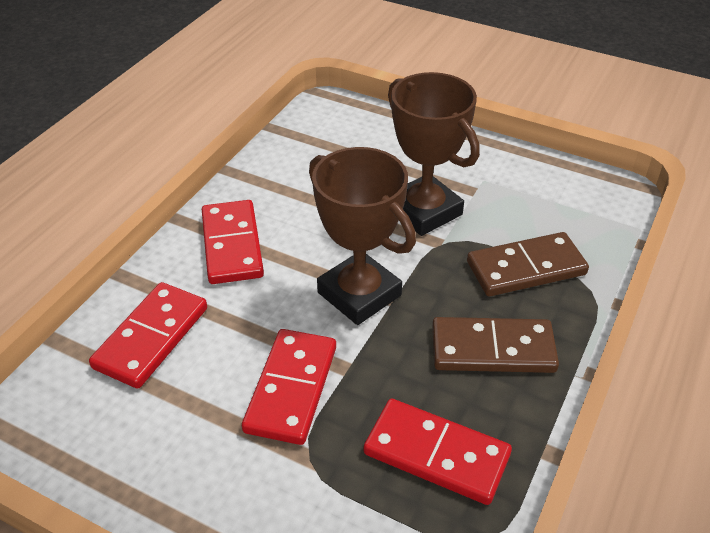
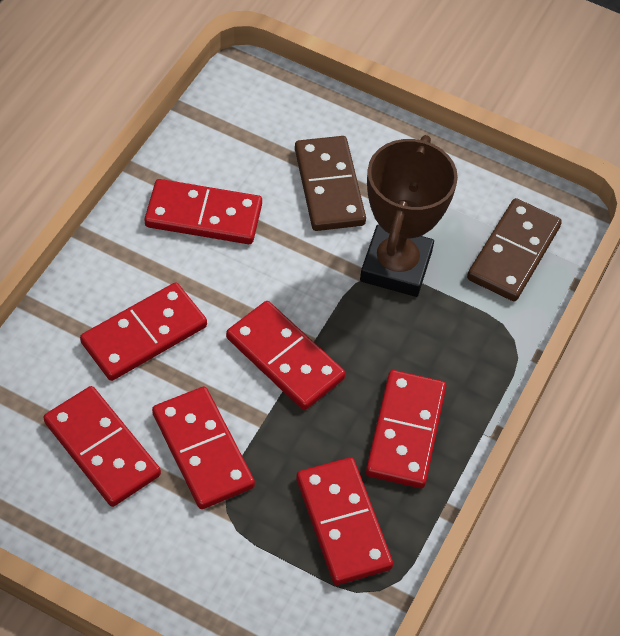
brown trophy: [309,147,416,325] [388,72,480,236] = 2 -> [360,135,458,297] = 1
red domino: [89,282,207,389] [202,200,264,284] [242,329,336,445] [364,399,512,505] = 4 -> [43,386,161,507] [80,282,207,381] [145,179,262,244] [152,387,255,509] [226,301,345,410] [296,457,393,585] [366,370,446,488] = 7

